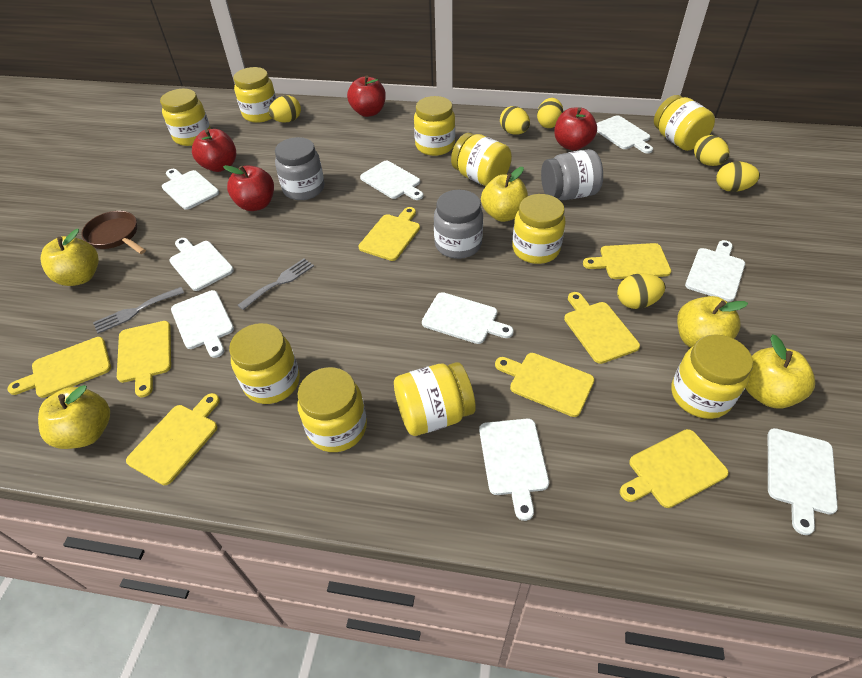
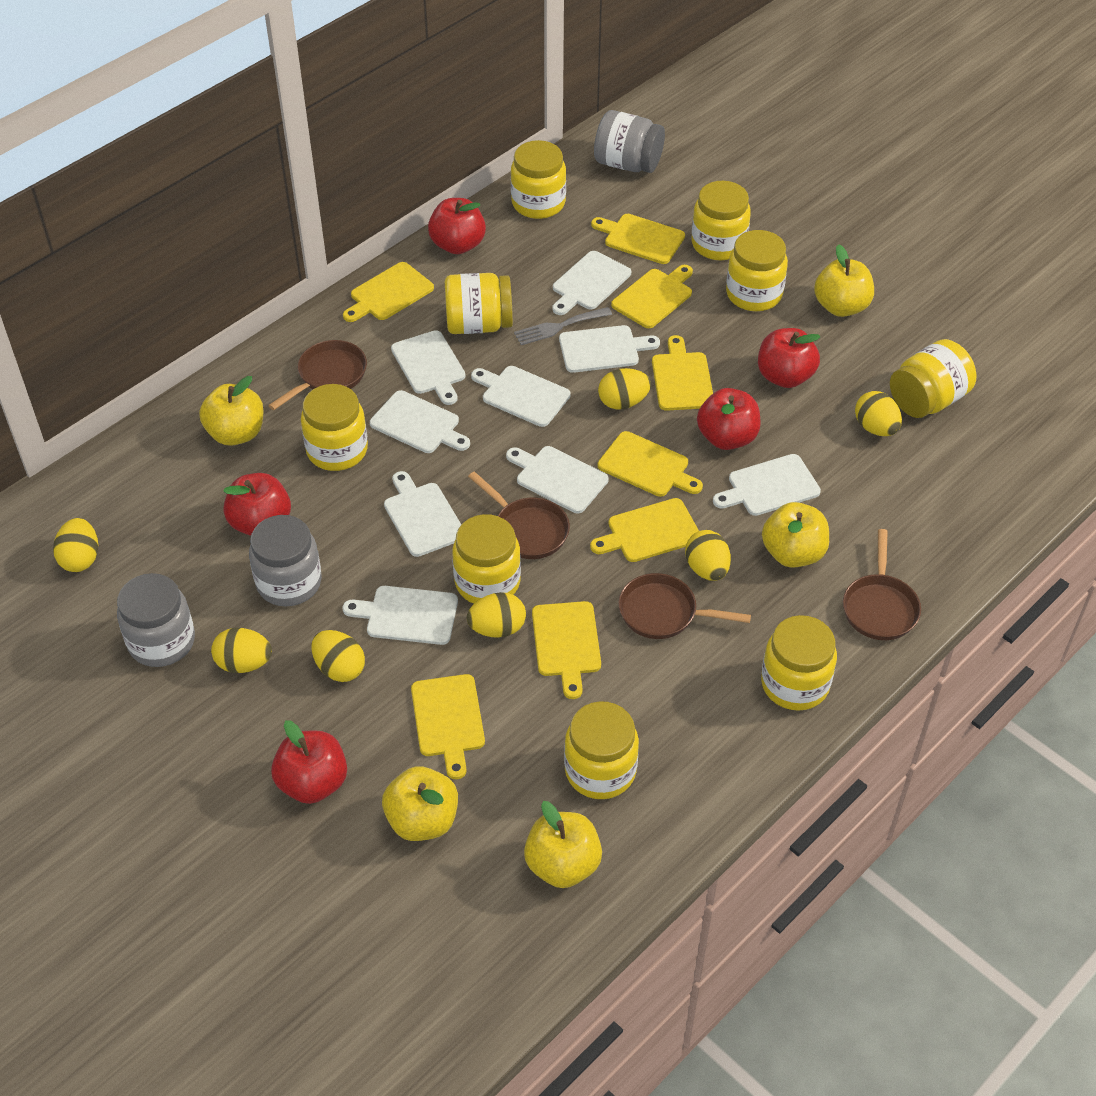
brown pan: [81,211,146,254] = 1 -> [268,340,367,410] [468,471,570,559] [618,573,751,639] [843,529,921,640] = 4
grey fork: [93,287,184,334] [238,258,314,310] = 2 -> [514,307,612,345] = 1
red apple: [192,129,236,172] [223,165,274,211] [347,75,386,117] [554,107,597,151] = 4 -> [223,473,291,536] [271,720,347,804] [428,198,486,254] [697,388,761,450] [758,328,820,388] = 5
yellow egg: [269,95,301,122] [500,106,530,135] [537,98,563,128] [617,273,665,309] [694,135,729,166] [716,161,760,192] = 6 -> [53,518,98,572] [211,628,272,673] [312,630,365,682] [467,592,526,638] [598,368,651,409] [685,530,731,581] [855,391,902,436] = 7
yellow jar: [160,89,211,146] [229,323,300,404] [233,67,276,123] [297,367,367,452] [394,362,476,436] [414,96,455,156] [451,133,512,186] [512,194,566,264] [654,95,715,151] [671,334,753,419] = 10 -> [301,384,368,471] [445,273,513,334] [452,514,521,604] [511,140,566,219] [564,701,639,799] [691,181,751,260] [726,230,788,311] [761,615,837,711] [890,339,976,418] = 9

